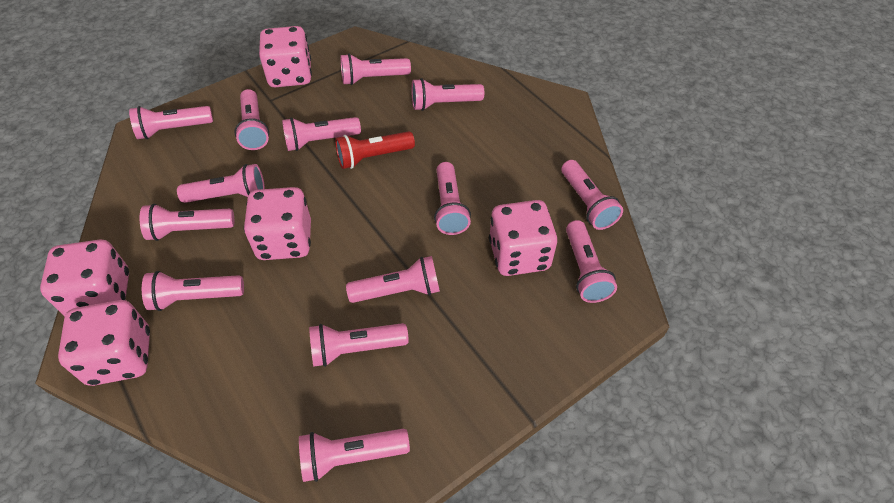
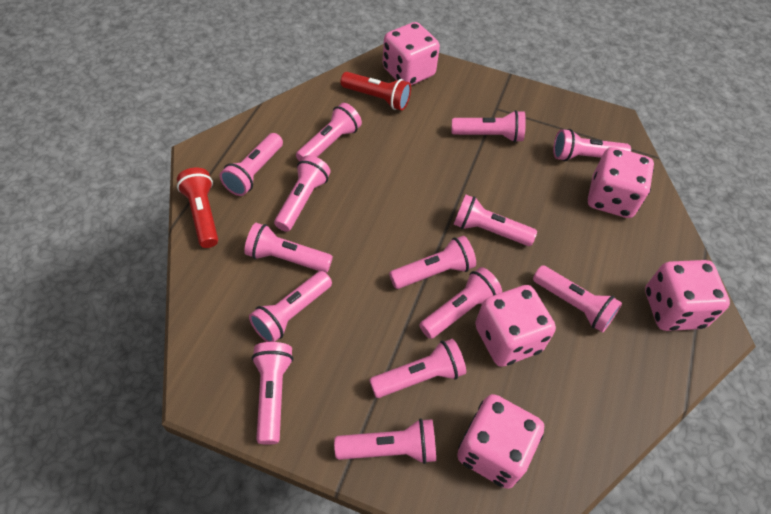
red flashlight: [335,131,415,169] = 1 -> [177,168,218,248] [341,72,411,111] = 2

